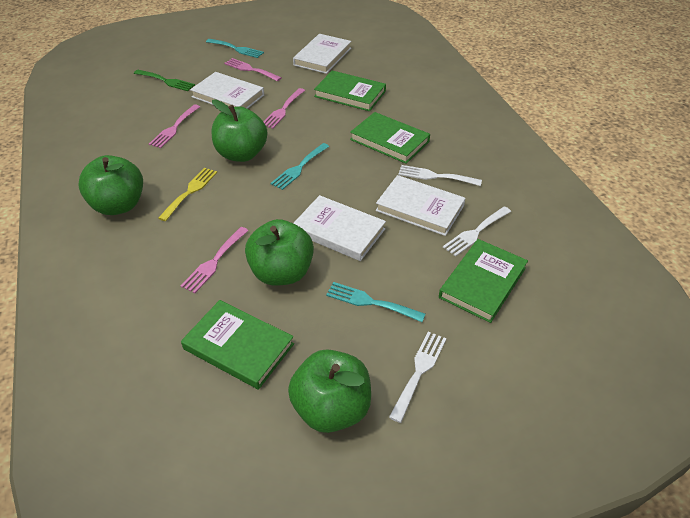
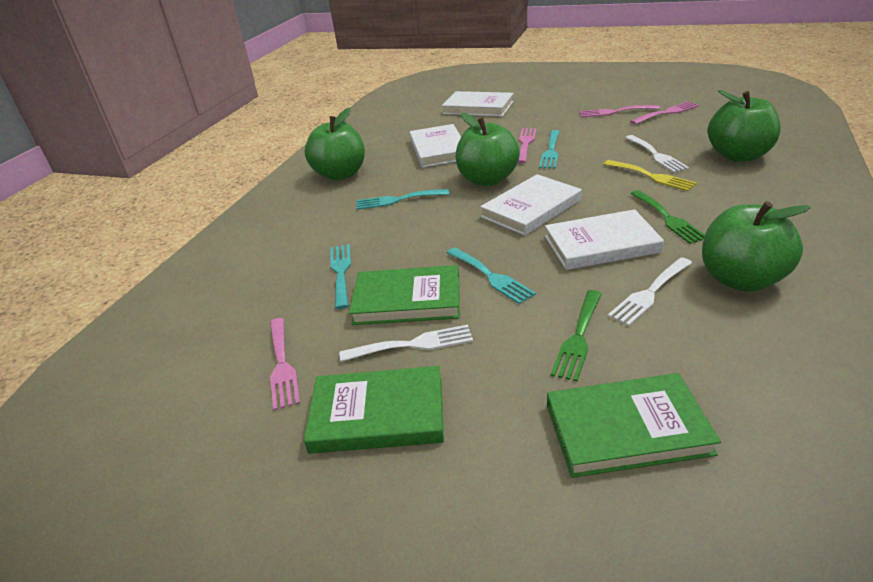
green book: [181,300,294,390] [314,70,386,111] [350,112,430,164] [439,239,528,323] = 4 -> [304,366,444,454] [349,265,460,325] [547,373,721,478] = 3
green fork: [134,70,195,91] = 1 -> [551,290,602,382] [630,190,705,244] = 2
turquoise fork: [206,39,264,58] [270,143,329,190] [326,282,425,322] = 3 -> [330,244,351,309] [357,189,450,210] [447,247,536,304] [539,130,560,168] = 4

